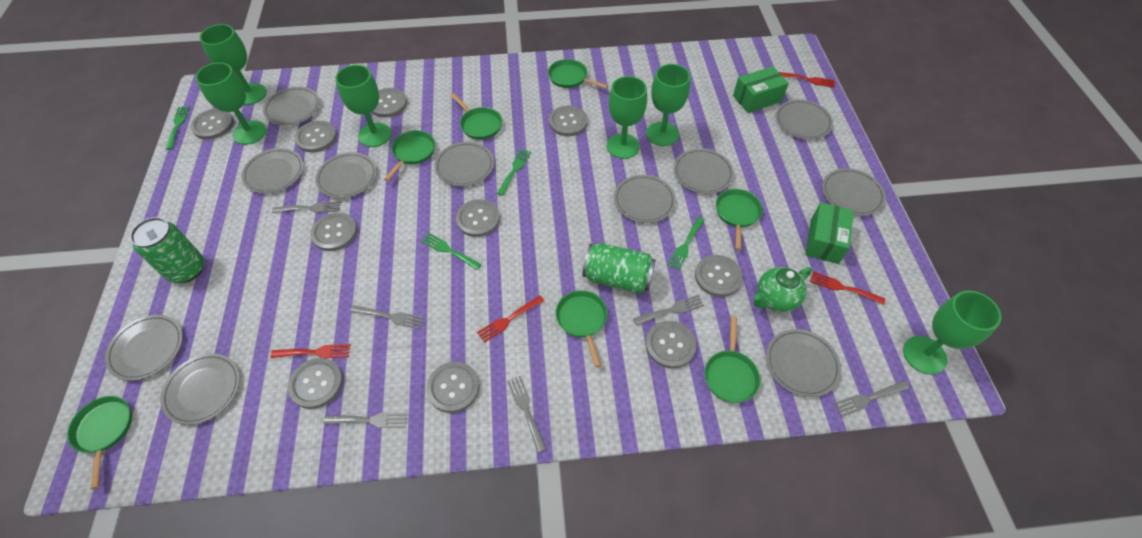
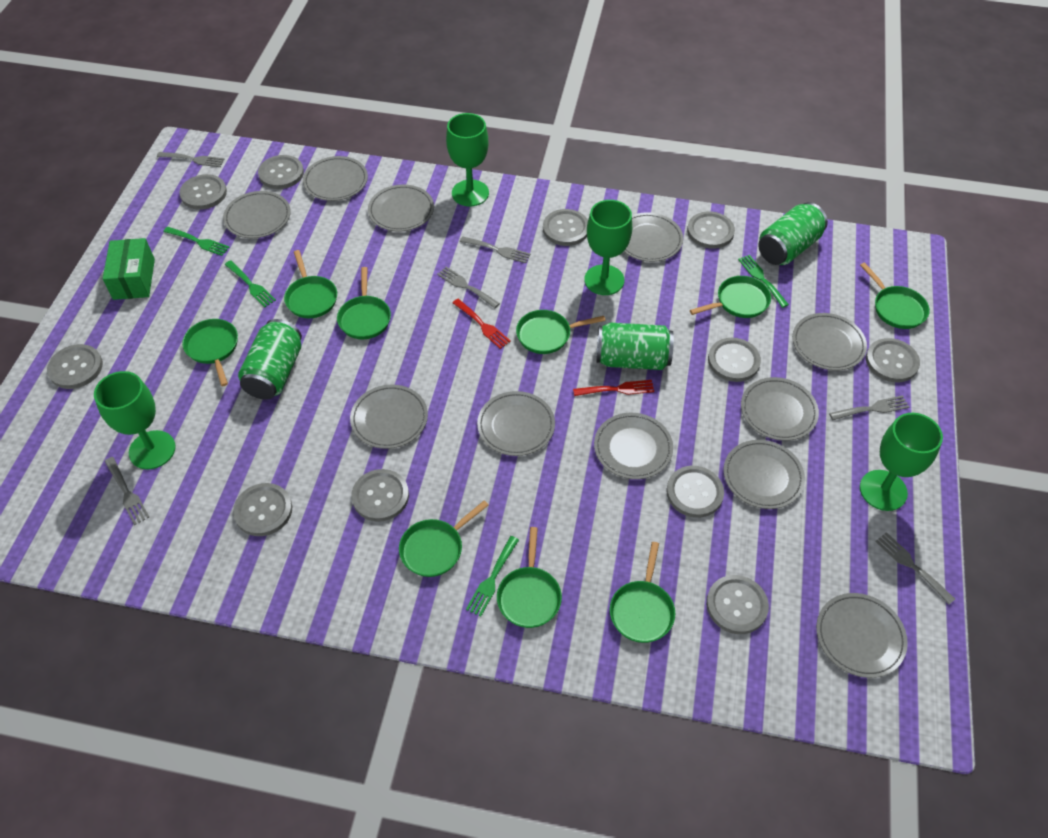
green box: [733,66,789,113] [805,202,854,264] = 2 -> [103,238,155,300] = 1
green can: [130,217,204,283] [582,243,656,293] = 2 -> [238,319,302,400] [597,323,674,370] [758,202,828,265] = 3
green goblet: [196,62,267,145] [199,24,267,105] [335,65,392,147] [607,76,647,159] [646,64,690,146] [903,291,1001,375] = 6 -> [94,371,176,470] [446,113,489,207] [584,200,632,295] [860,413,943,511] = 4
green pan: [67,396,132,490] [384,130,435,181] [450,93,502,140] [548,59,608,89] [555,290,608,367] [705,317,761,403] [716,189,763,250] = 7 -> [182,319,238,386] [284,250,337,318] [337,267,391,339] [399,500,489,577] [497,527,562,628] [516,310,606,354] [610,542,675,643] [690,276,771,318] [860,262,930,329] = 9
green teapot: [754,267,812,312] = 1 -> none = 0
grey button: [190,109,234,140] [288,358,343,409] [295,121,337,153] [310,212,357,251] [371,88,407,118] [426,362,480,413] [456,199,500,237] [549,106,588,136] [646,321,697,369] [695,255,743,297] = 10 -> [47,344,103,389] [179,174,227,210] [233,483,292,536] [258,155,304,189] [351,469,409,522] [543,209,588,246] [666,466,724,518] [687,211,735,249] [706,575,769,634] [708,338,761,382] [866,338,920,382] = 11
red fork: [271,344,351,358] [477,296,544,343] [779,72,835,88] [810,271,885,305] = 4 -> [452,299,511,349] [573,380,654,396] = 2

